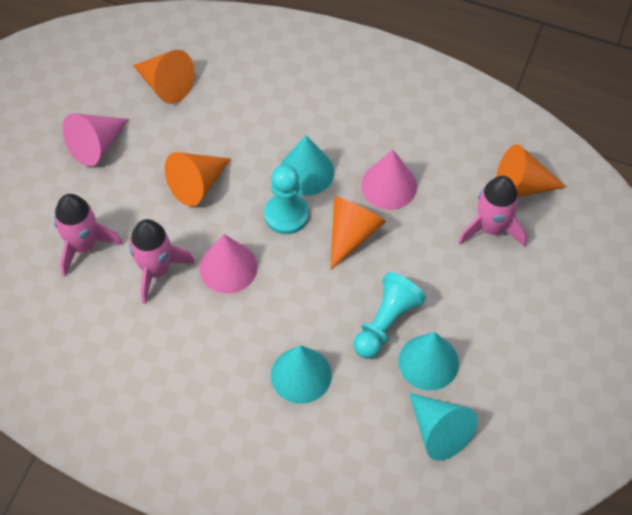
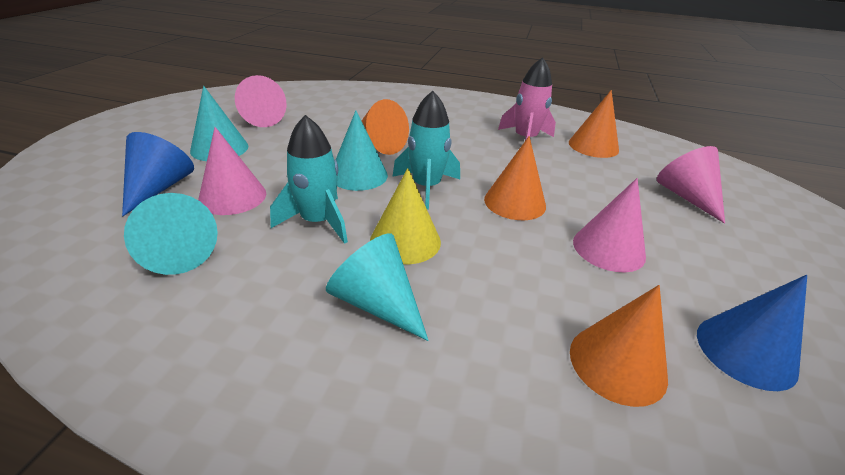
blue cone: none = 0 -> [122,132,194,216] [697,275,807,391] = 2
pink cone: [62,113,129,166] [200,234,257,294] [361,149,417,210] = 3 -> [198,127,266,215] [235,75,287,127] [573,178,646,272] [657,146,725,224] = 4
pink rocket: [54,194,123,276] [129,219,195,304] [458,176,527,247] = 3 -> [498,57,556,141] = 1
turquoise pawn: [264,165,309,234] [353,272,426,358] = 2 -> none = 0
turquoise rocket: none = 0 -> [270,115,348,244] [392,91,460,210] = 2
yellow cone: none = 0 -> [370,168,441,264] = 1

